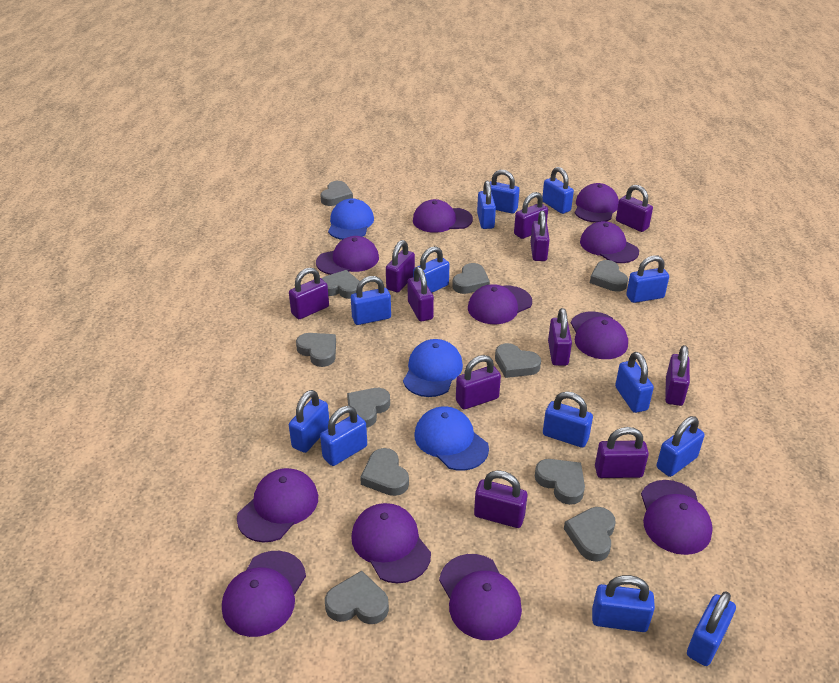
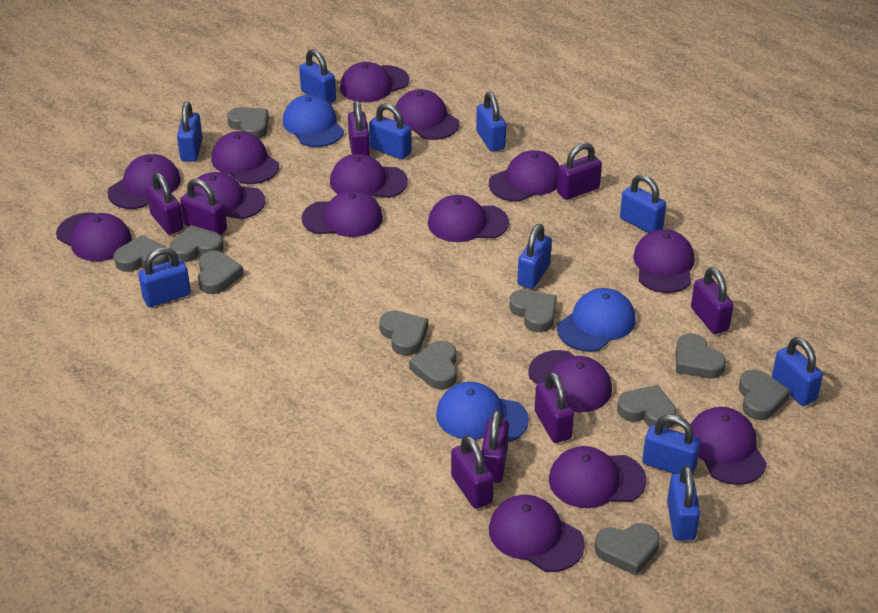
blue padlock: [289,390,329,453] [320,406,367,466] [351,276,391,325] [413,246,449,293] [477,181,496,229] [490,170,520,214] [542,167,574,214] [543,391,593,448] [592,575,655,632] [615,352,654,413] [626,255,669,303] [657,416,705,477] [687,591,736,666] = 13 -> [138,247,191,307] [177,102,203,162] [299,49,336,103] [369,103,411,160] [476,92,506,152] [517,224,552,289] [620,174,666,233] [642,414,701,474] [667,465,700,540] [772,337,823,406] = 10
purple cap: [222,551,306,637] [237,468,318,542] [316,236,379,275] [351,503,431,583] [413,199,473,233] [439,554,522,640] [468,284,532,324] [571,312,628,359] [575,183,619,223] [580,221,639,263] [641,480,713,555] = 11 -> [56,213,132,261] [107,154,181,209] [194,172,265,219] [211,131,279,184] [302,190,383,237] [330,154,408,198] [340,62,409,102] [394,89,460,140] [428,195,509,242] [489,150,559,202] [489,495,585,572] [528,350,612,412] [549,446,647,508] [633,229,694,293] [691,407,767,485] = 15
purple padlock: [289,267,329,319] [386,240,415,292] [408,267,434,321] [456,355,501,409] [474,470,527,528] [514,192,548,239] [531,211,550,261] [548,308,572,366] [595,427,649,478] [616,185,653,232] [665,345,690,406] = 11 -> [146,172,184,235] [180,179,227,235] [348,101,370,156] [451,435,494,509] [481,410,509,483] [535,372,574,443] [557,143,602,200] [691,267,734,334] = 8

